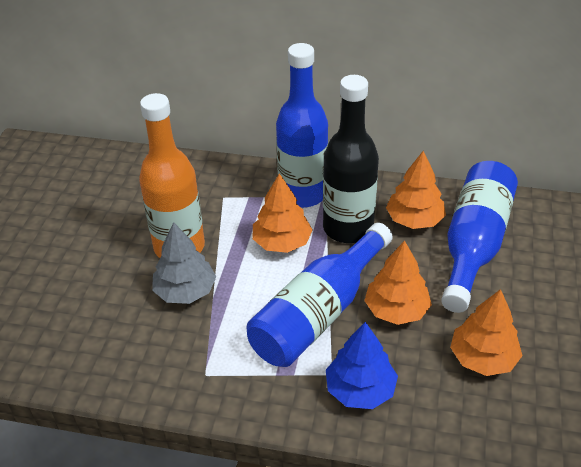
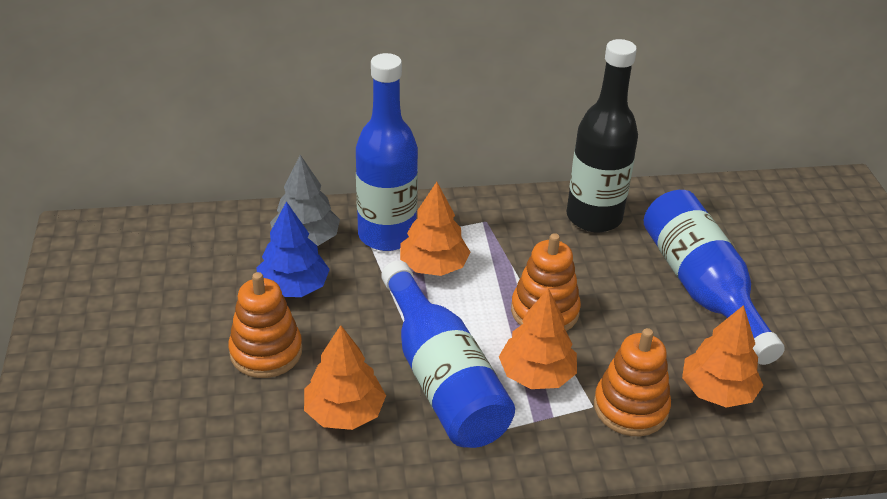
orange bottle: [139,93,205,258] = 1 -> none = 0
orange stacking toy: none = 0 -> [228,272,302,378] [511,233,581,331] [594,328,671,436] = 3

